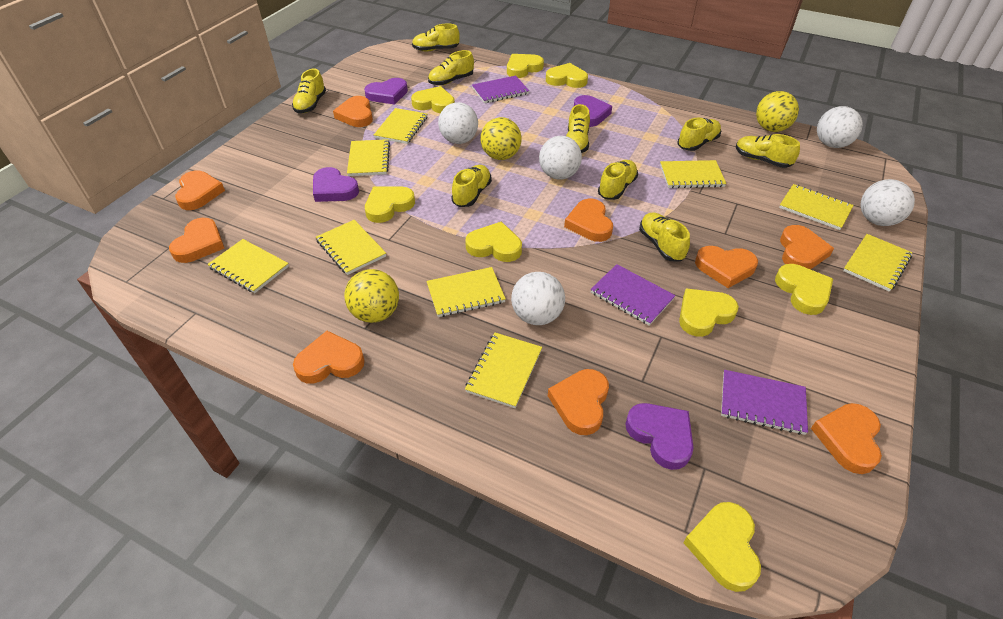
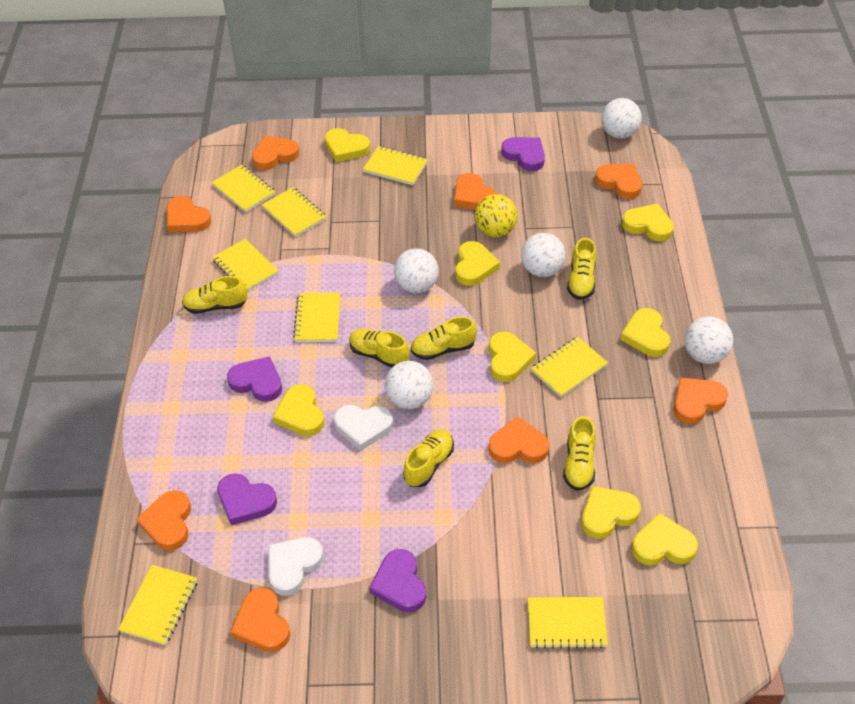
orange heart: [169,218,225,263] [175,170,225,210] [293,331,365,384] [333,96,373,127] [548,369,609,435] [564,199,613,242] [695,246,758,288] [780,225,834,269] [811,403,882,474] = 9 -> [136,490,191,551] [167,196,211,232] [230,588,290,652] [252,136,299,170] [454,173,497,210] [488,417,549,463] [595,164,642,199] [674,377,728,424] = 8
purple notebook: [472,76,529,103] [591,264,675,326] [721,370,808,435] = 3 -> none = 0
white heart: none = 0 -> [268,537,324,596] [334,405,393,451] = 2
yellow ball: [344,269,399,323] [480,117,522,160] [756,91,799,132] = 3 -> [475,194,518,237] = 1
yellow notebook: [207,239,289,293] [316,220,386,275] [347,139,390,176] [374,108,427,144] [427,267,506,317] [465,333,542,408] [660,160,726,188] [779,184,854,230] [843,234,912,292] = 9 -> [118,565,198,645] [211,165,275,213] [212,239,278,291] [262,187,327,237] [293,293,340,342] [363,146,428,185] [528,597,608,649] [531,337,608,397] = 8
yellow shoe: [292,69,326,113] [412,23,460,51] [428,50,474,86] [451,165,492,207] [566,104,590,153] [598,160,638,200] [639,212,690,262] [678,118,721,151] [736,134,800,168] = 9 -> [182,276,248,314] [349,329,410,368] [403,430,454,487] [411,316,477,360] [563,416,596,491] [567,238,596,300] = 6

